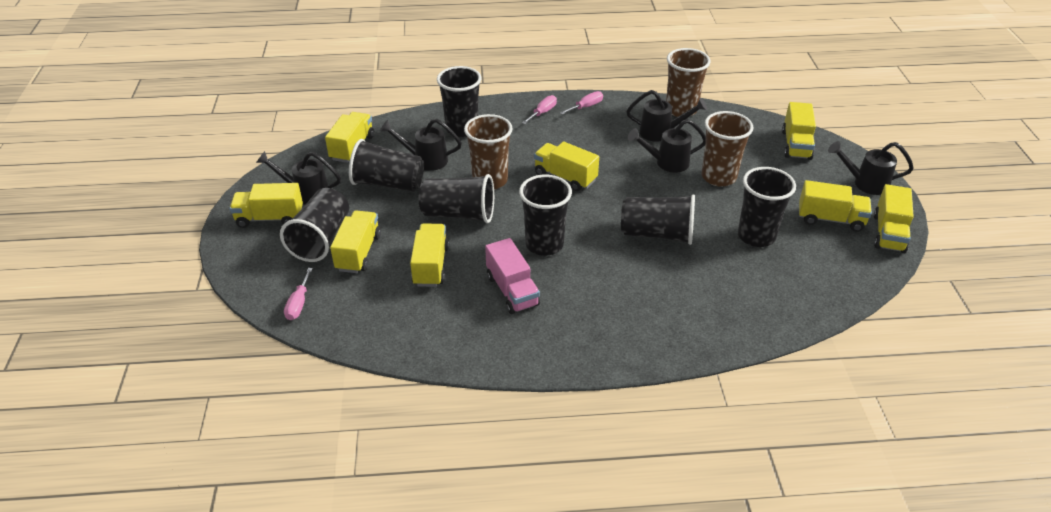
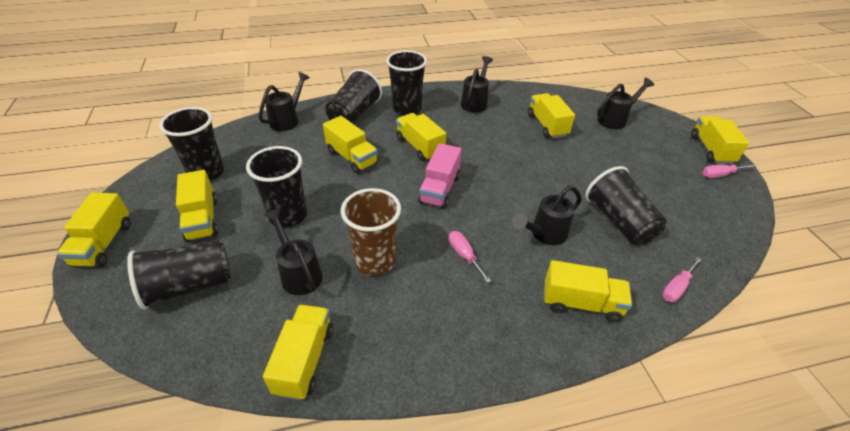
black cup: [280,188,349,262] [349,139,424,192] [419,174,494,223] [437,66,481,137] [519,175,572,256] [621,194,695,245] [738,167,796,247] = 7 -> [127,240,231,310] [159,107,224,181] [246,146,307,228] [325,69,382,124] [386,50,427,116] [585,166,667,245] = 6
brown cup: [464,114,513,190] [666,48,711,117] [701,111,753,187] = 3 -> [341,188,401,276] = 1

